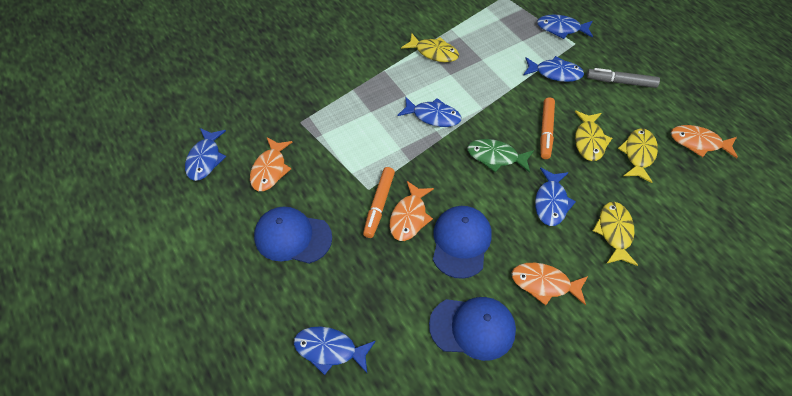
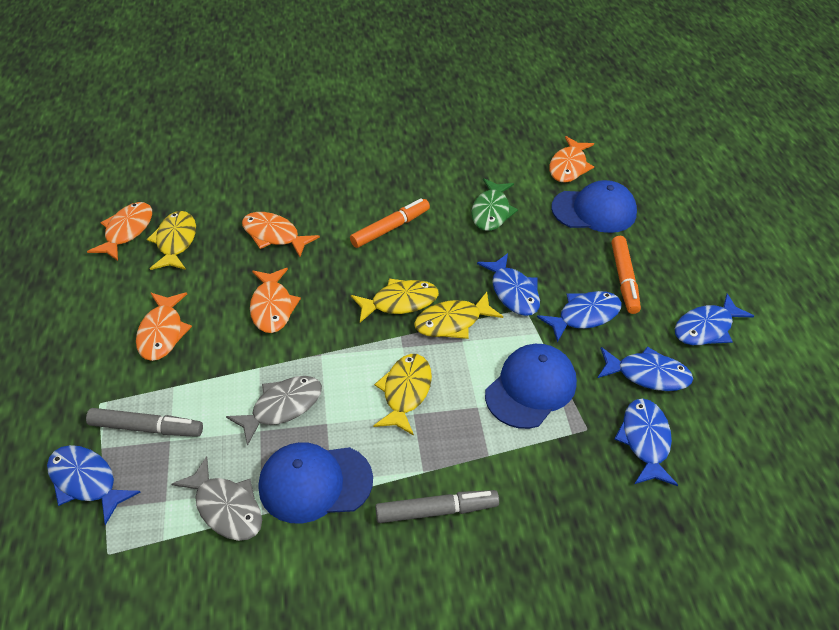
grey fish: none = 0 -> [171,456,262,541] [226,376,322,446] = 2
grey marker: [587,68,660,88] = 1 -> [86,408,203,437] [375,490,499,523] = 2
orange fish: [250,137,293,191] [390,181,434,241] [512,263,588,306] [671,125,738,158] = 4 -> [87,202,152,261] [136,292,192,361] [242,212,320,257] [250,268,301,333] [549,136,594,183] = 5

